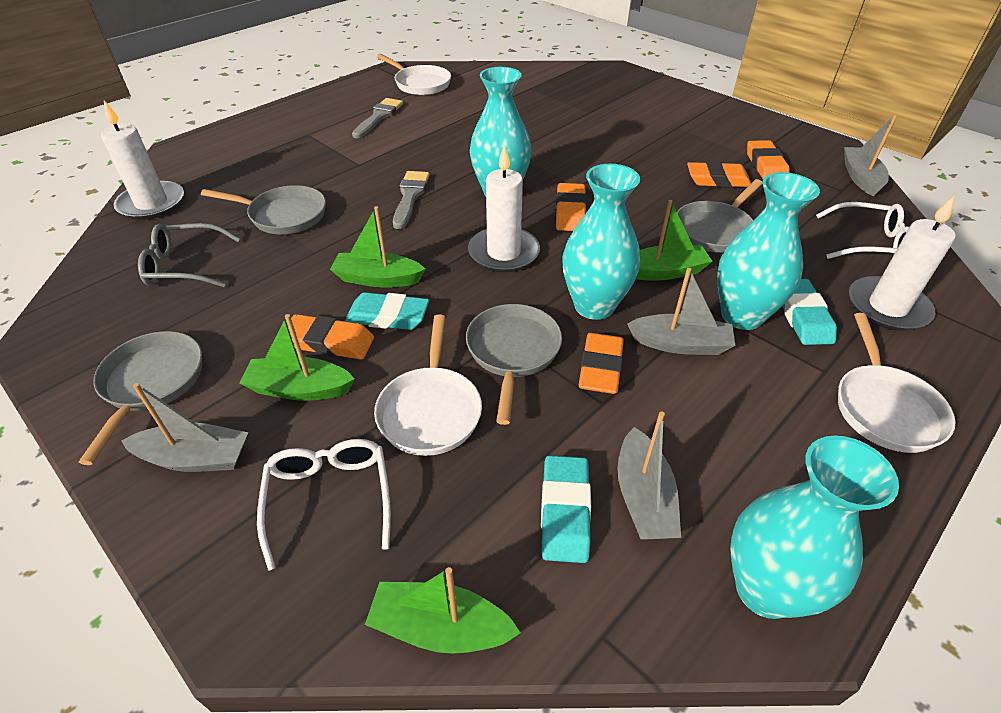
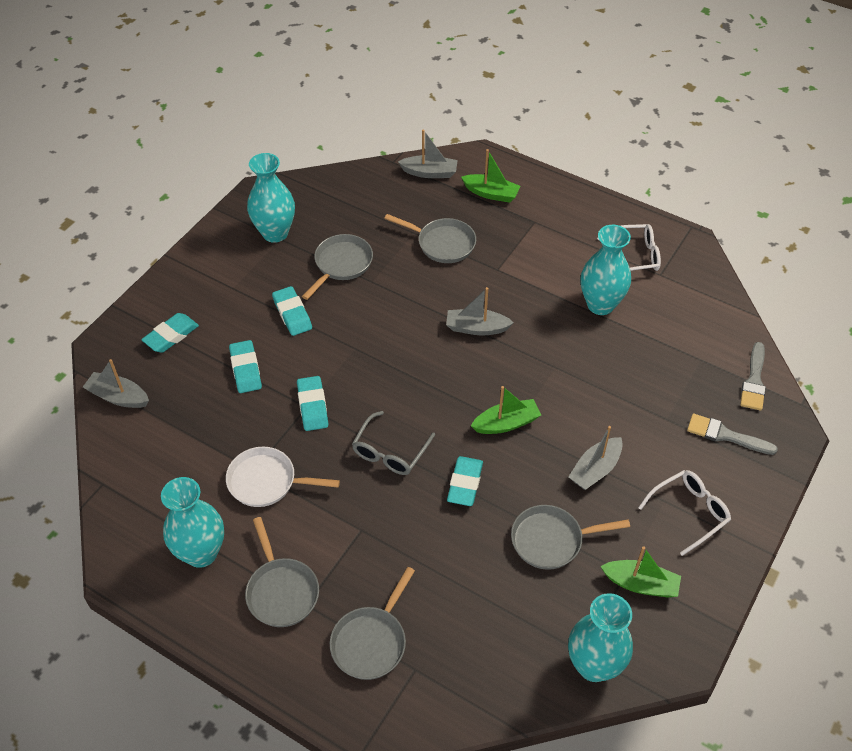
green boat: [239,314,355,401] [330,206,425,288] [365,567,521,654] [636,200,712,281] = 4 -> [461,149,521,203] [471,386,541,434] [600,546,681,598] = 3
grey pan: [79,331,202,465] [201,185,326,234] [466,304,562,425] [677,179,763,253] = 4 -> [245,517,319,627] [302,234,373,300] [330,567,415,680] [384,214,476,263] [511,505,630,570] = 5
orange eraser: [287,314,374,360] [555,183,587,231] [579,333,624,394] [687,161,751,188] [747,140,790,179] = 5 -> none = 0
turquoise eraser: [345,292,429,330] [541,455,591,563] [782,279,837,345] = 3 -> [141,313,199,353] [229,340,262,393] [272,286,312,336] [297,376,328,431] [447,456,483,506] = 5
white candle: [101,100,184,220] [468,144,540,273] [849,195,956,331] = 3 -> none = 0
white pan: [374,315,482,456] [377,54,451,95] [838,313,956,453] = 3 -> [226,447,340,507] = 1

